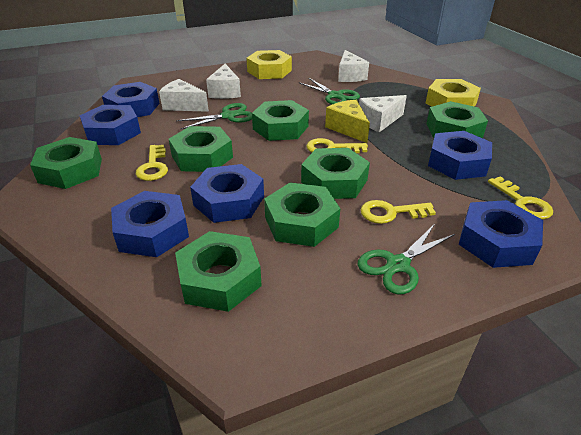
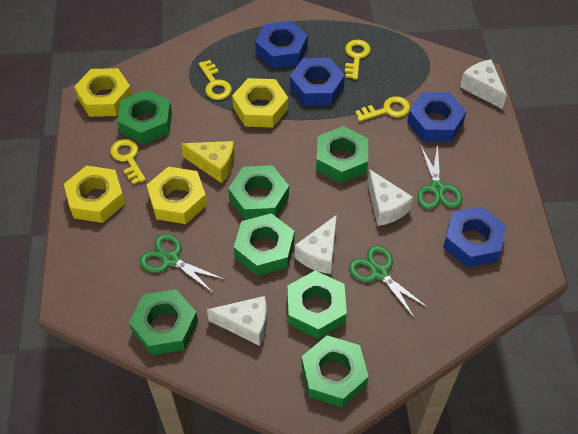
blue nut: [79,105,141,145] [102,82,160,117] [111,191,189,257] [190,164,264,223] [428,131,492,180] [459,200,543,268] = 6 -> [255,21,308,69] [290,58,345,106] [407,92,466,142] [443,206,506,267] = 4
yellow nut: [247,50,292,79] [426,79,481,107] = 2 -> [64,165,125,223] [74,68,132,117] [147,167,207,224] [232,78,288,128] = 4

